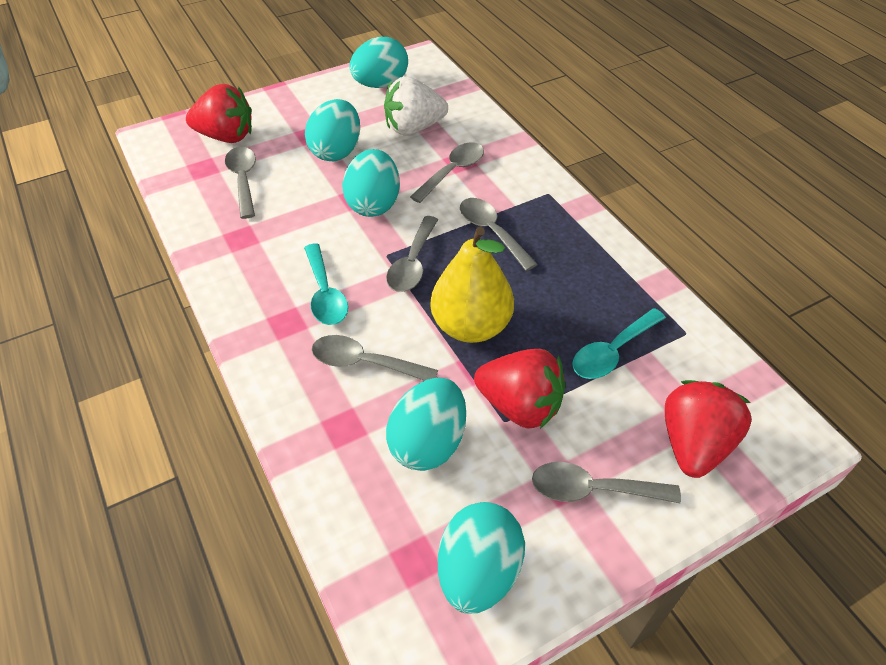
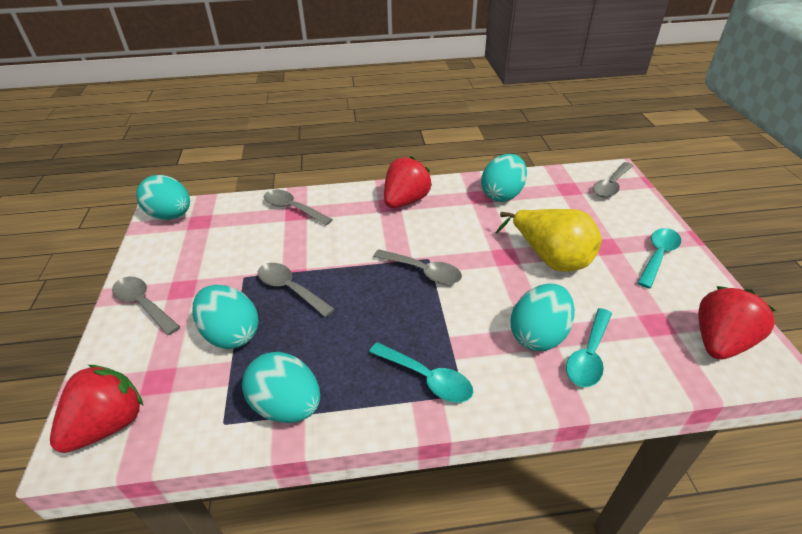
grey spoon: [225,147,256,219] [312,335,438,381] [386,216,438,292] [410,142,484,203] [460,198,538,271] [532,462,681,503] = 6 -> [112,277,180,335] [258,263,335,317] [264,190,333,225] [373,249,462,284] [593,162,633,198] = 5
turquoise spoon: [304,243,348,325] [572,308,666,379] = 2 -> [369,342,473,403] [566,308,612,387] [637,228,681,289] = 3
white strawberry: [384,76,448,136] = 1 -> none = 0

